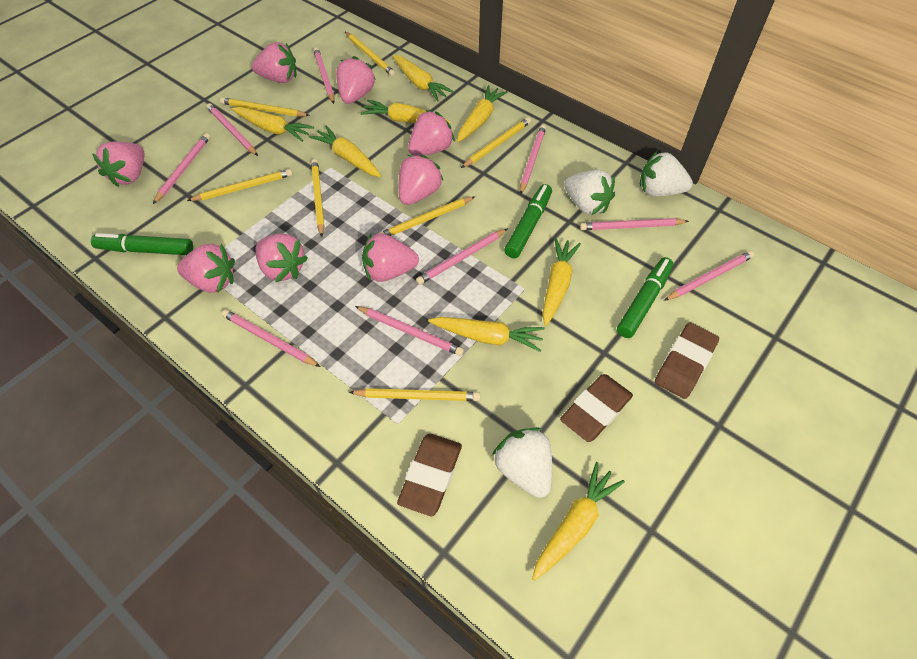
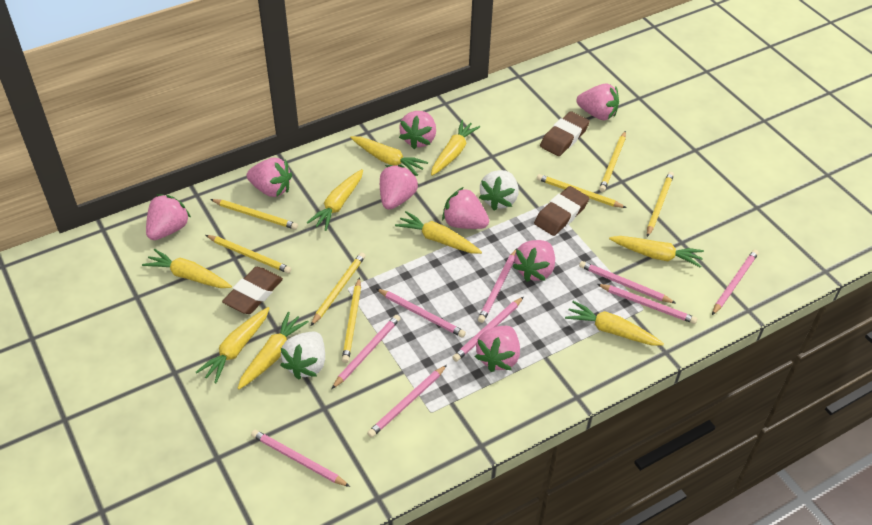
green marker: [91,233,193,255] [504,184,552,258] [617,257,673,338] = 3 -> none = 0
white strawberry: [492,427,552,498] [564,170,615,215] [640,151,693,197] = 3 -> [280,332,325,380] [479,170,518,210] = 2
yellow carrot: [231,107,314,142] [309,125,381,177] [360,100,451,124] [393,55,454,102] [428,317,544,352] [457,85,508,142] [532,462,625,581] [542,238,581,326] = 8 -> [142,249,232,288] [196,307,270,383] [237,312,309,389] [307,169,363,231] [350,136,428,176] [395,211,482,254] [431,120,480,176] [565,301,664,346] [609,236,704,268] = 9

